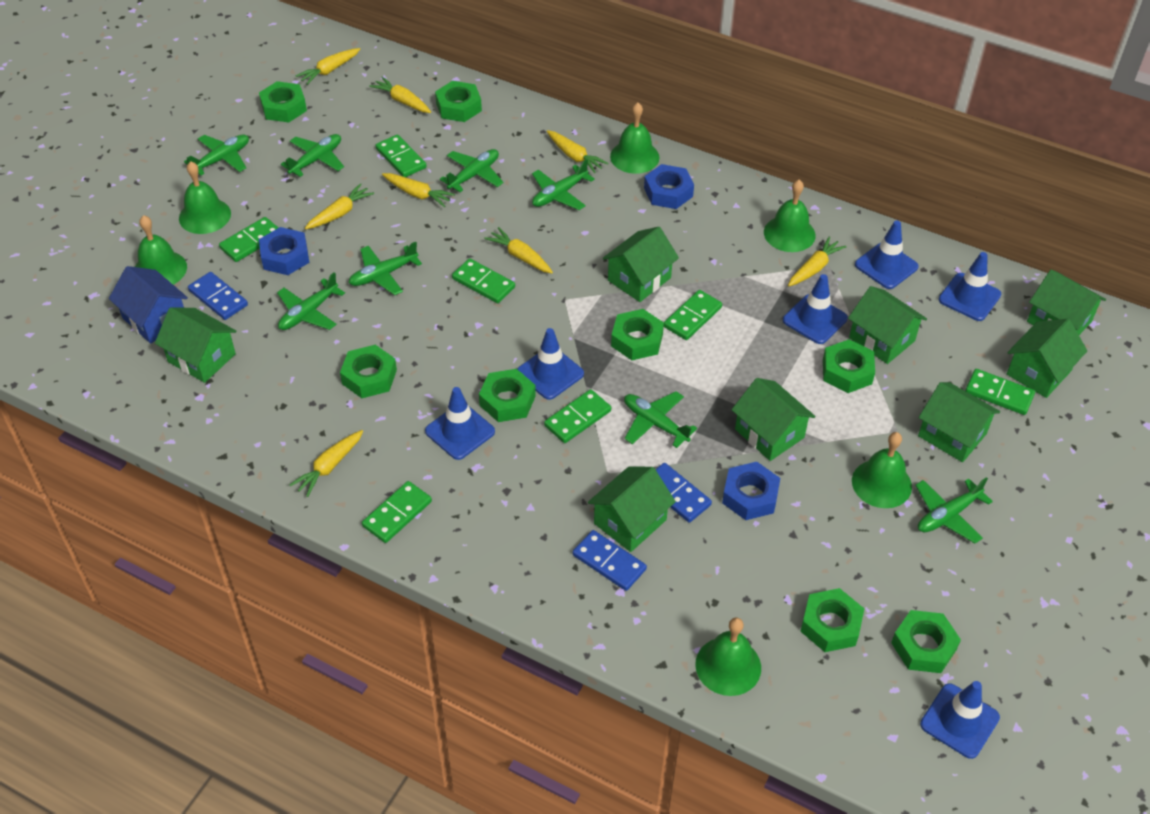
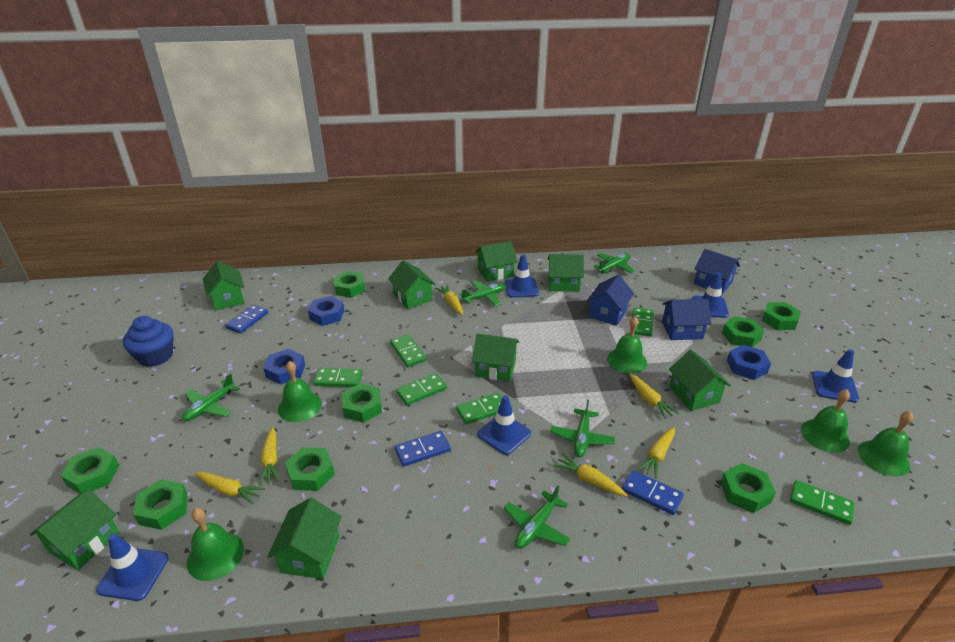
blue cupcake: none = 0 -> [123,316,173,367] = 1
blue house: [109,266,188,344] = 1 -> [587,275,634,326] [662,299,711,340] [694,249,740,294] = 3
blue traffic cone: [425,387,495,460] [517,328,584,400] [783,274,848,344] [855,221,919,289] [920,681,1000,759] [939,252,1001,321] = 6 -> [96,533,169,601] [477,395,531,455] [505,255,539,298] [692,273,729,318] [812,349,859,403] = 5
green bell: [135,215,187,285] [179,161,231,234] [610,102,659,174] [695,617,761,696] [764,180,816,252] [852,432,912,508] = 6 -> [187,508,244,581] [278,361,322,422] [607,317,647,374] [801,389,850,453] [858,411,913,476] = 5
green domino: [219,217,279,262] [362,481,432,543] [375,135,426,177] [452,258,515,303] [544,389,611,443] [664,290,722,340] [965,369,1035,415] = 7 -> [313,368,363,387] [390,334,426,367] [396,373,447,405] [456,392,502,424] [632,308,653,337] [790,480,855,525] = 6
green plane: [184,135,249,176] [277,272,345,330] [281,134,344,177] [349,242,422,295] [440,149,503,192] [532,159,595,210] [624,391,697,448] [915,477,993,543] = 8 -> [182,373,240,421] [459,280,505,306] [504,486,571,549] [551,400,615,457] [594,253,635,274] = 5
yellow carrot: [290,430,363,497] [296,48,360,85] [305,183,374,229] [369,76,431,113] [382,173,455,207] [484,227,553,273] [547,130,608,173] [788,236,847,286] = 8 -> [195,472,265,505] [258,427,279,485] [435,285,463,315] [554,453,627,496] [630,374,679,419] [638,427,675,478] = 6

